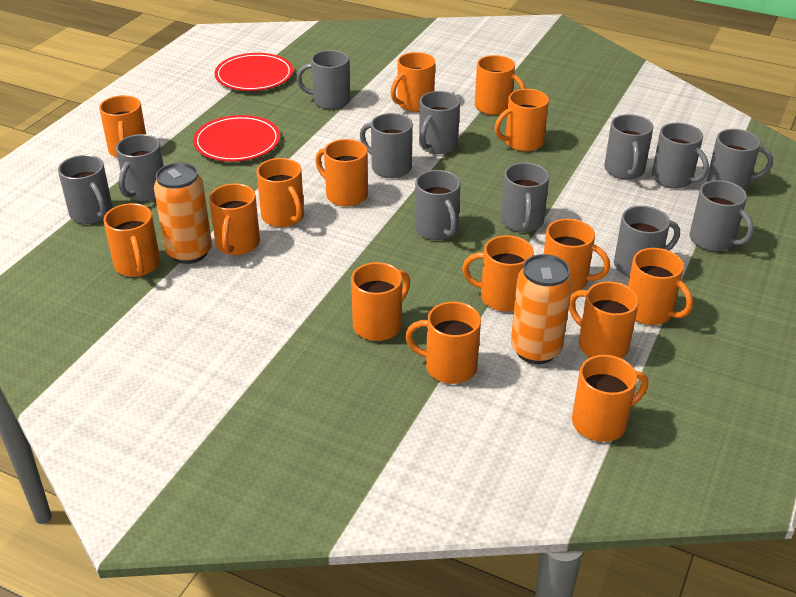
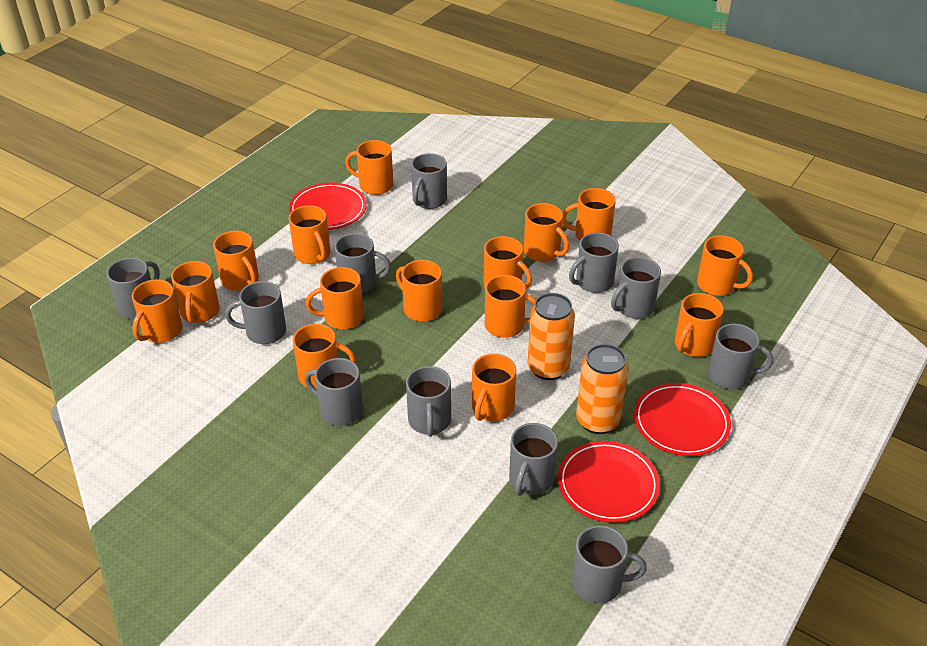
grey mug: [58,155,113,224] [116,134,164,201] [297,50,350,109] [360,113,413,178] [415,170,461,240] [419,91,460,154] [501,163,549,232] [604,114,653,179] [614,206,680,277] [652,123,709,189] [689,180,754,251] [707,129,773,191] = 12 -> [107,258,160,319] [225,281,286,344] [305,358,363,426] [335,233,391,293] [406,366,451,437] [411,153,447,209] [509,423,558,496] [569,232,619,293] [572,525,647,603] [611,257,661,319] [708,323,773,389] = 11
red plate: [193,115,280,162] [214,53,293,91] = 2 -> [289,183,367,230] [558,441,660,523] [634,383,731,456] = 3

